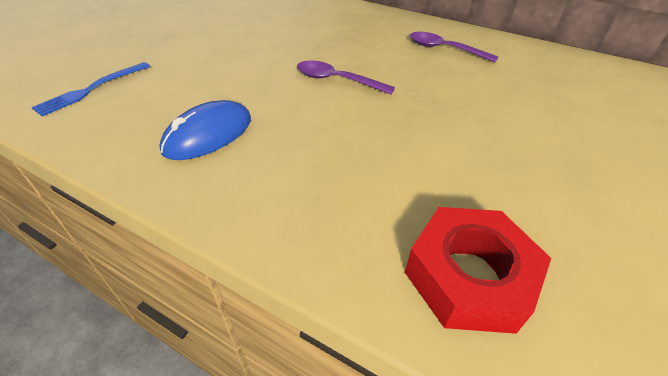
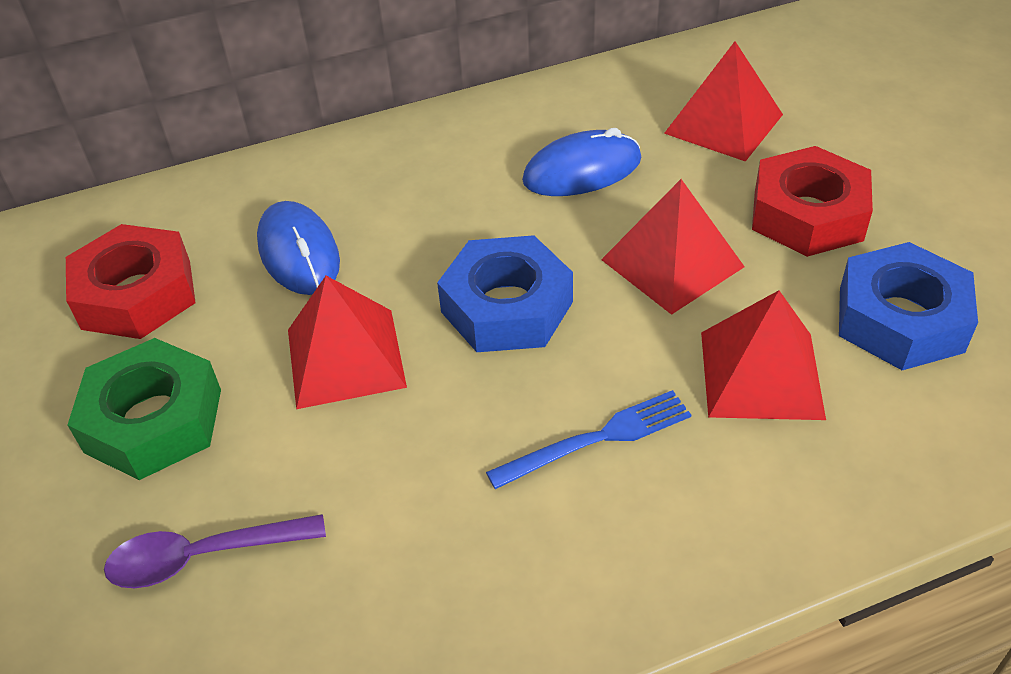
blue mouse: [160,100,251,160] = 1 -> [257,201,340,295] [522,128,641,196] = 2
blue nut: none = 0 -> [437,235,573,352] [839,242,978,370] = 2
green nut: none = 0 -> [68,338,221,480] = 1
purple spoon: [297,60,395,94] [410,32,498,63] = 2 -> [104,514,326,588] = 1
red nut: [405,207,551,334] = 1 -> [66,224,196,339] [752,146,873,257] = 2
red pyramid: none = 0 -> [288,276,407,409] [601,179,745,315] [664,41,783,162] [701,290,826,420] = 4

